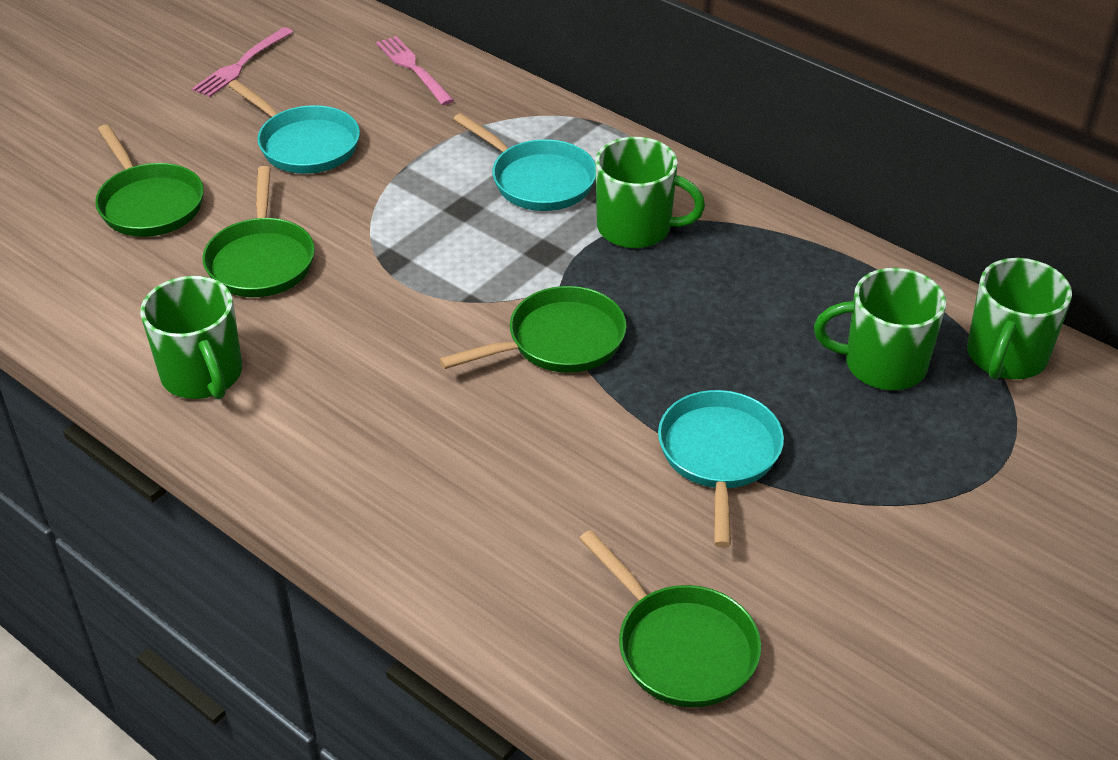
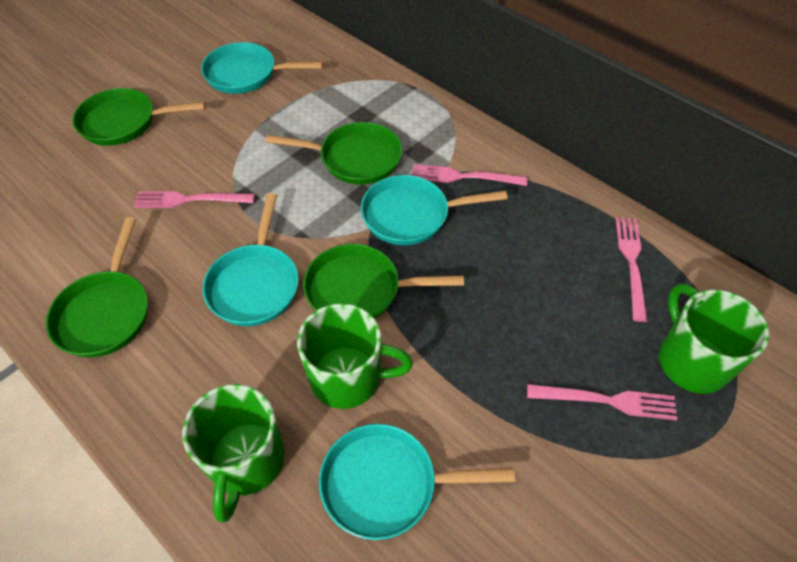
green mug: [140,276,242,399] [595,137,705,248] [814,268,946,390] [967,258,1072,380] = 4 -> [182,384,285,522] [297,303,413,409] [659,284,769,394] = 3
pink fork: [192,27,293,97] [376,36,454,105] = 2 -> [133,191,255,208] [412,164,528,186] [527,384,678,420] [615,217,648,322] = 4
turquoise pan: [228,80,360,174] [453,113,596,211] [658,390,784,548] = 3 -> [201,42,323,94] [202,193,299,326] [319,424,515,540] [361,175,508,245] = 4

